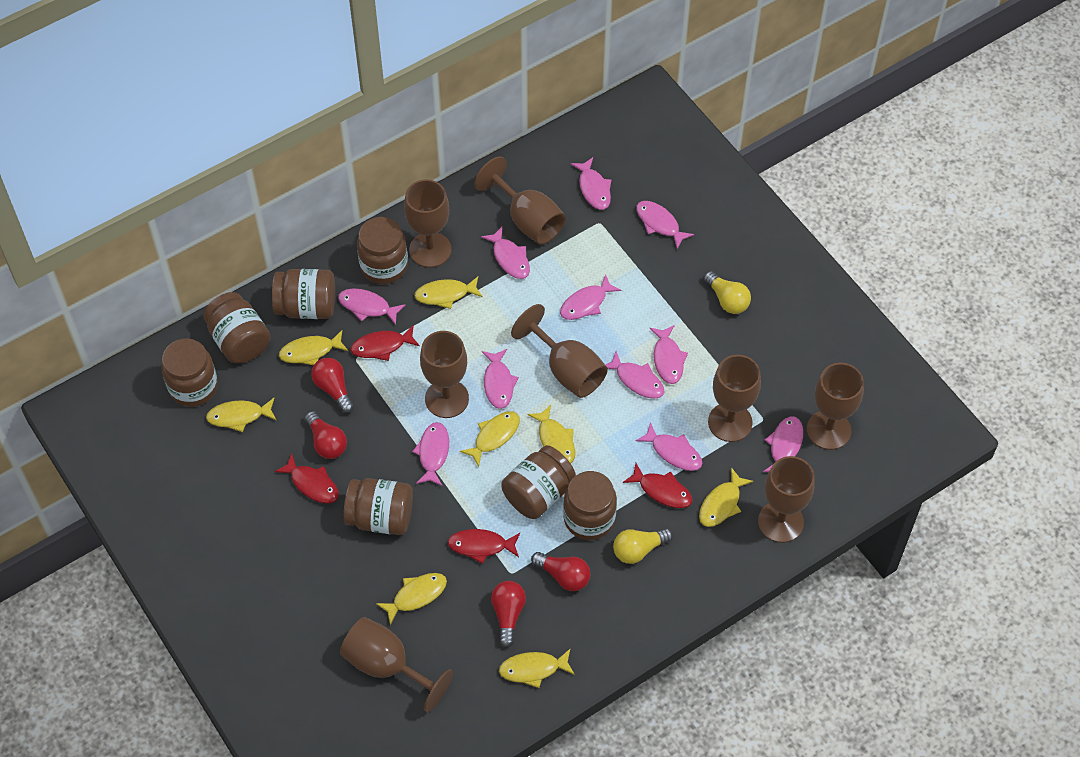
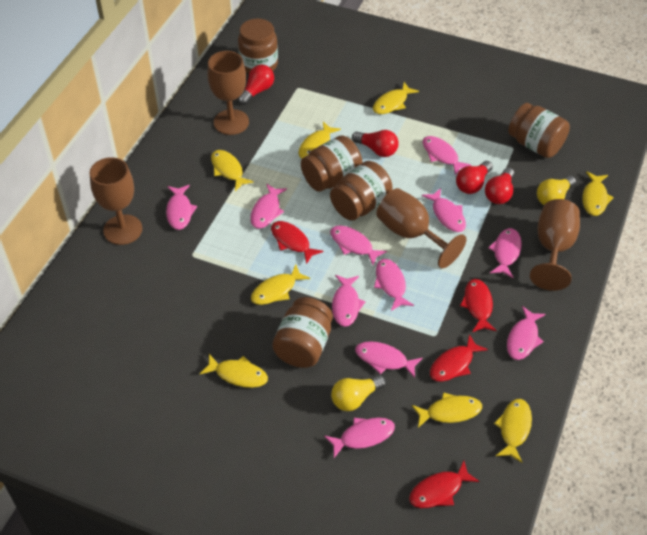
brown goblet: [340,617,453,712] [404,179,451,268] [420,331,469,418] [474,156,566,245] [511,304,608,398] [708,355,761,442] [758,456,815,543] [807,363,864,450] = 8 -> [90,157,142,245] [207,51,249,135] [377,188,466,268] [530,199,580,291] = 4
brown jar: [161,338,218,407] [203,292,270,363] [272,269,335,319] [344,478,413,535] [357,217,408,284] [502,445,576,519] [563,471,617,540] = 7 -> [238,19,278,74] [272,297,333,368] [301,135,363,192] [330,161,393,221] [508,103,570,158] = 5

